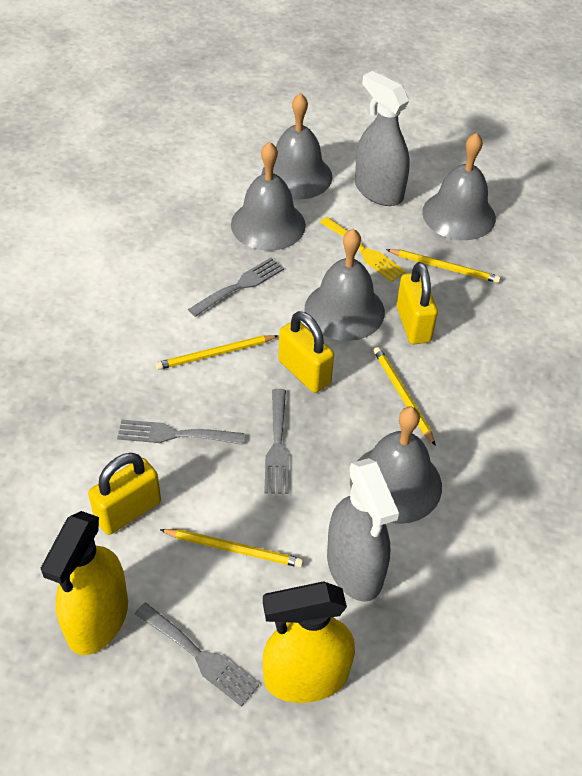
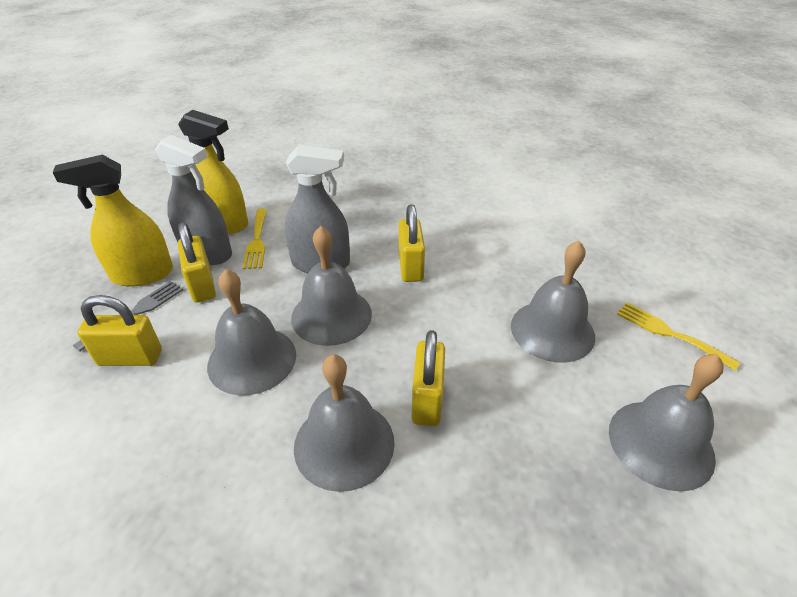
grey fork: [117,420,244,445] [135,602,259,707] [188,258,284,317] [264,389,289,494] = 4 -> [73,281,183,351] = 1
yellow fork: [320,217,406,282] = 1 -> [243,209,267,269] [617,303,741,371] = 2
yellow padlock: [88,453,161,535] [278,311,334,393] [396,262,438,344] = 3 -> [77,295,162,366] [178,222,216,302] [398,204,425,282] [412,330,445,426] = 4
yellow pencil: [155,335,279,370] [160,529,304,568] [373,347,436,446] [386,249,501,283] = 4 -> none = 0

